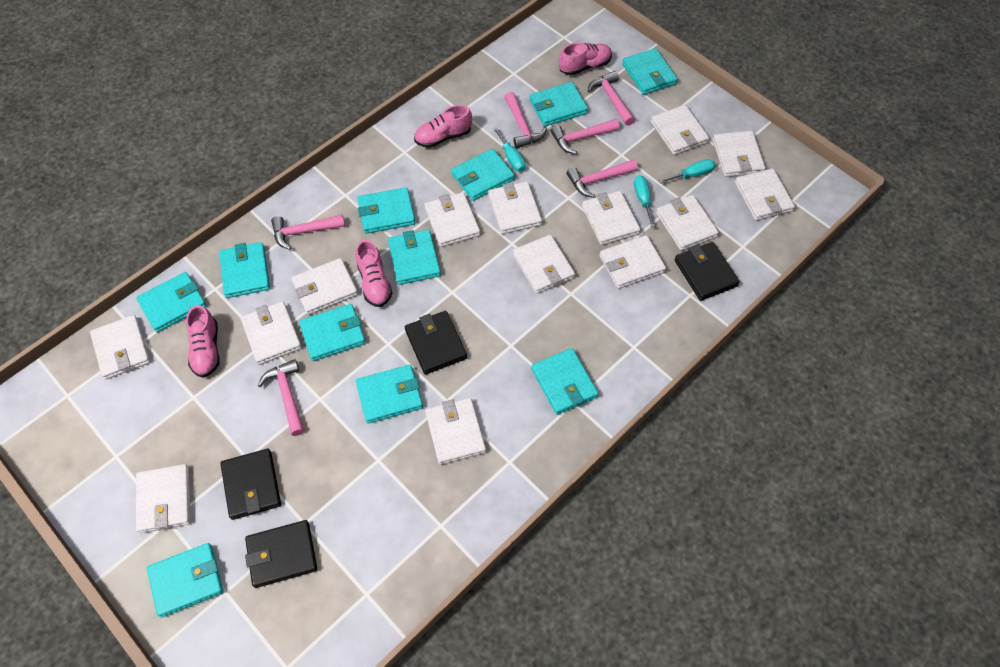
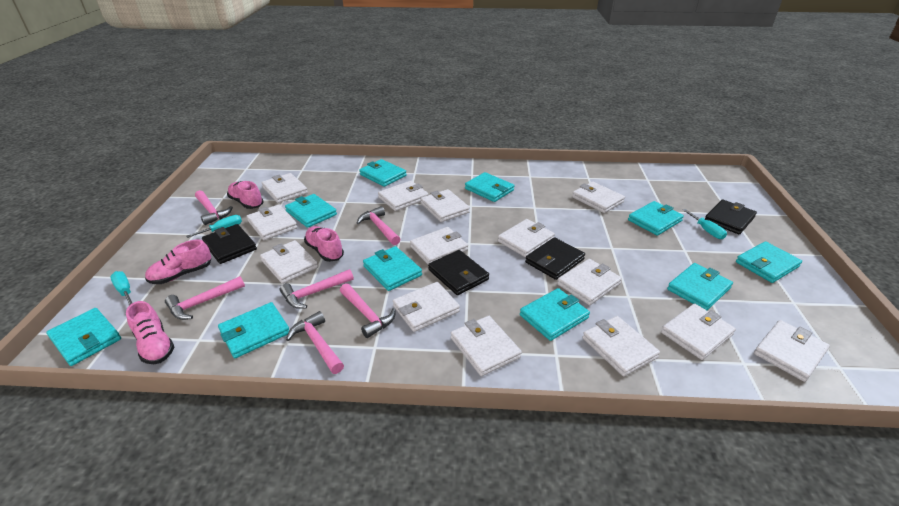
turquoise wallet: [136,272,206,333] [147,543,223,617] [219,242,270,298] [299,304,366,361] [356,365,423,424] [357,187,415,234] [388,230,441,285] [451,149,515,201] [529,82,588,127] [531,348,599,415] [622,48,678,95] = 11 -> [46,308,121,366] [218,302,289,358] [285,194,337,228] [359,159,407,187] [363,246,422,291] [465,172,514,202] [520,288,590,341] [628,201,684,236] [667,263,733,310] [736,241,802,283] = 10

